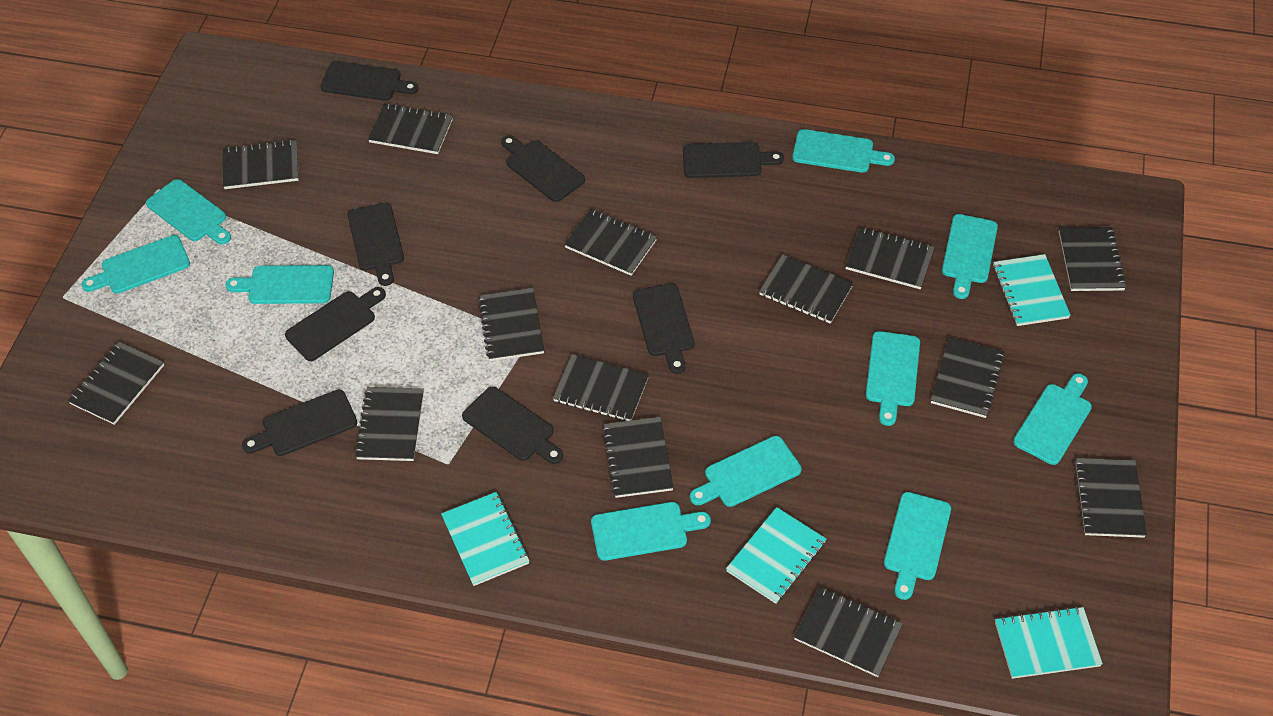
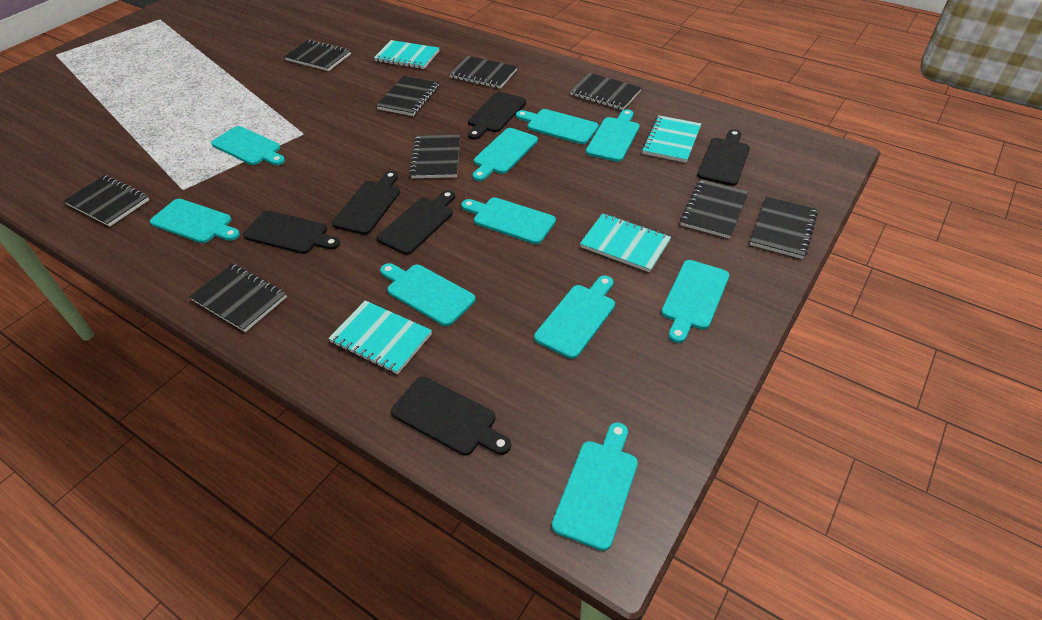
black cutting board: [242,390,357,456] [285,287,386,361] [320,61,418,101] [348,203,404,286] [462,387,563,464] [501,135,585,202] [633,283,695,374] [683,142,784,178] = 8 -> [243,210,340,254] [332,171,400,235] [377,190,455,255] [391,377,511,456] [468,92,526,140] [697,129,750,186] = 6
black notebook: [68,342,164,425] [223,140,299,189] [354,387,424,461] [368,103,453,154] [478,288,544,361] [553,354,649,421] [564,209,657,276] [602,417,674,498] [759,254,854,324] [794,587,903,677] [845,227,935,289] [931,337,1005,418] [1059,227,1127,291] [1074,458,1147,538] = 14 -> [64,175,149,227] [189,264,287,332] [284,40,351,71] [376,76,439,116] [409,135,460,178] [450,56,517,89] [570,73,642,110] [680,179,748,239] [750,196,818,259] = 9

